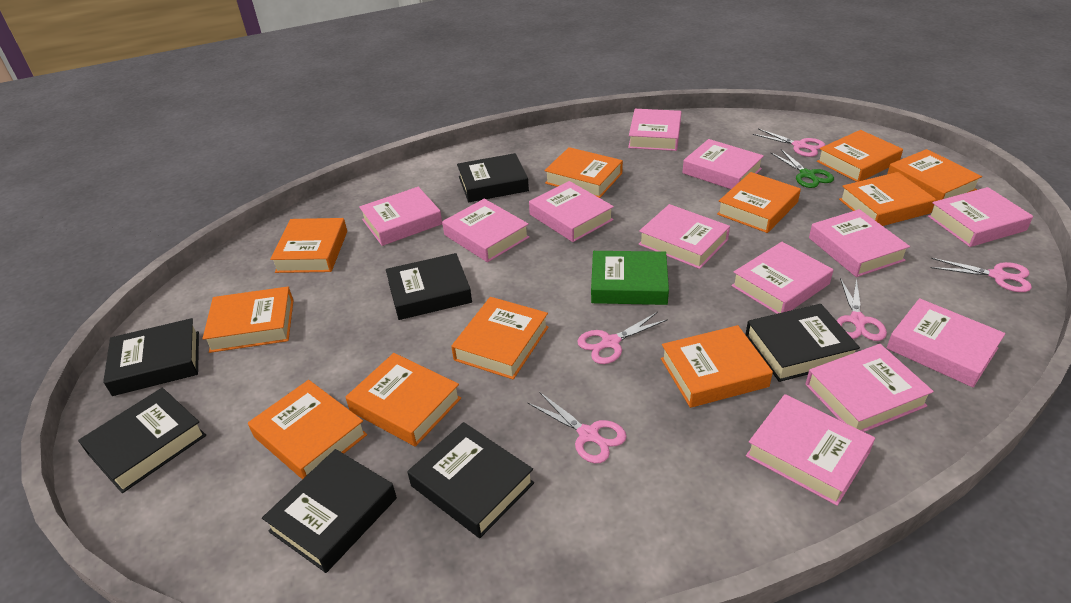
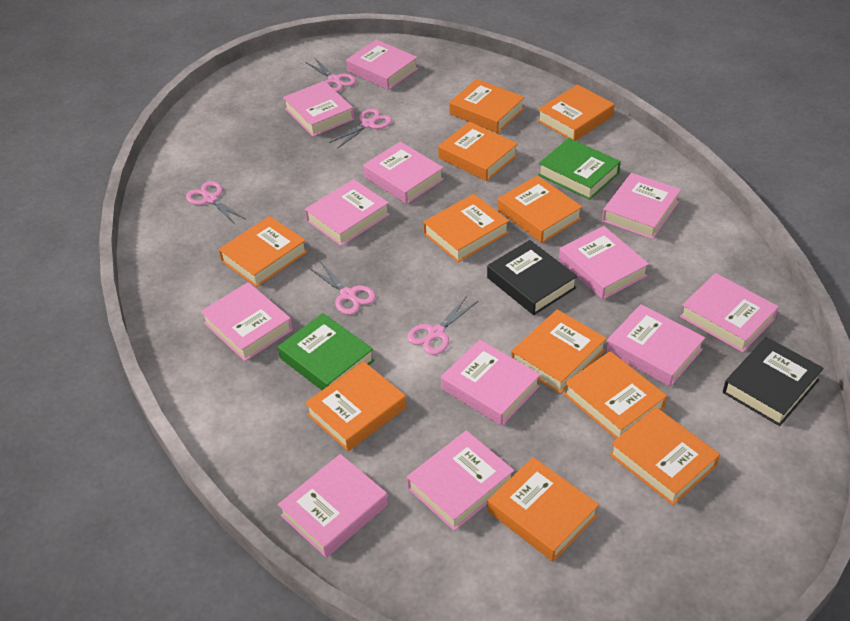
black book: [78,388,206,493] [103,318,199,396] [262,449,397,573] [386,253,472,320] [407,422,534,538] [457,153,529,202] [745,304,860,382] = 7 -> [487,240,577,315] [723,337,824,426] = 2
green book: [591,251,669,305] = 1 -> [278,313,375,390] [538,138,621,200] = 2
green scissors: [771,149,834,188] = 1 -> none = 0

